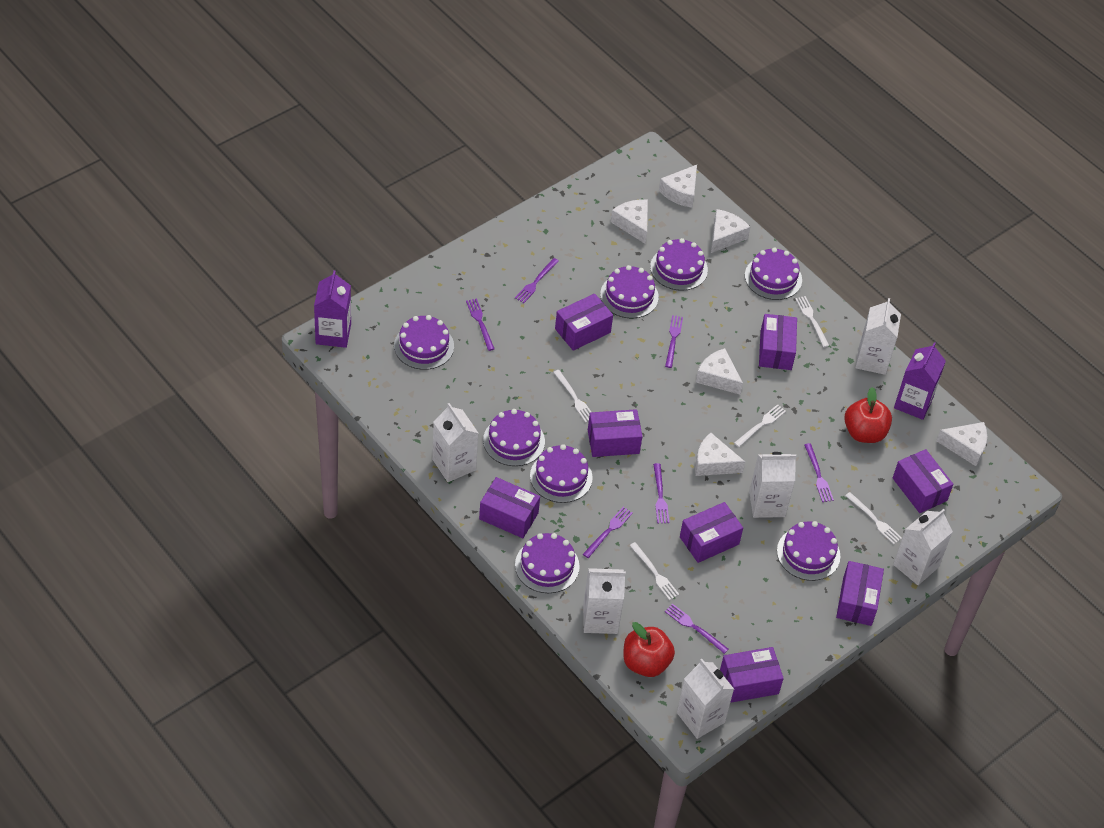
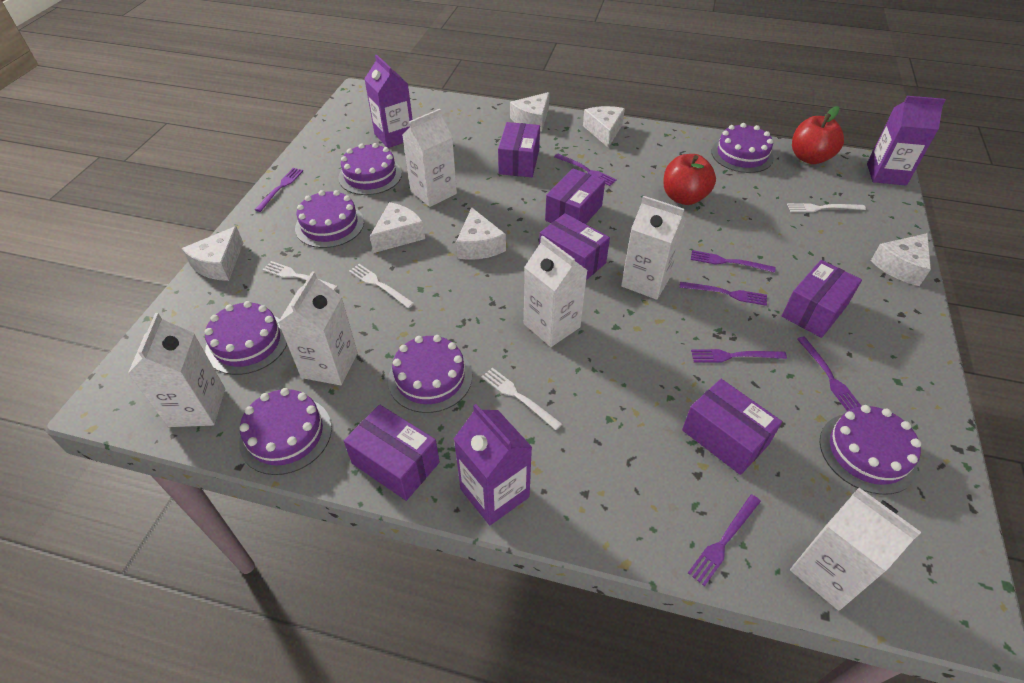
purple box: [479,477,540,538] [555,294,613,351] [588,409,642,457] [680,502,743,563] [720,647,784,703] [759,314,797,370] [836,561,884,626] [893,449,953,513] = 8 -> [344,404,439,501] [498,122,540,177] [539,213,610,280] [545,168,605,224] [682,379,782,475] [782,260,862,338] = 6
purple cake: [394,315,454,370] [483,409,545,466] [515,533,580,593] [530,444,592,503] [600,265,659,318] [650,238,708,291] [745,248,802,300] [777,521,840,581] = 8 -> [205,301,287,375] [239,388,332,475] [295,190,364,248] [338,143,402,195] [388,335,472,413] [711,123,774,173] [820,405,921,495] = 7
purple carton: [314,270,351,348] [894,342,946,420] = 2 -> [364,55,413,148] [454,404,532,525] [867,96,946,185] = 3
white fork: [553,370,591,423] [630,542,679,600] [734,404,786,447] [795,296,830,347] [845,492,902,545] = 5 -> [262,261,338,291] [349,264,414,308] [481,368,562,430] [787,203,866,212] = 4

